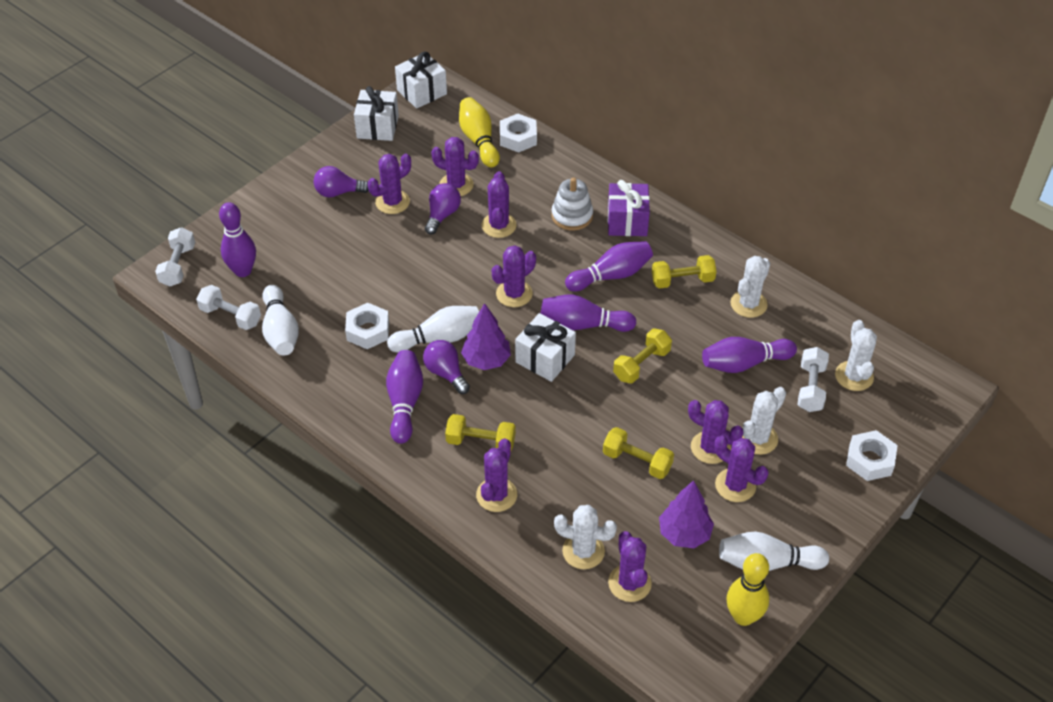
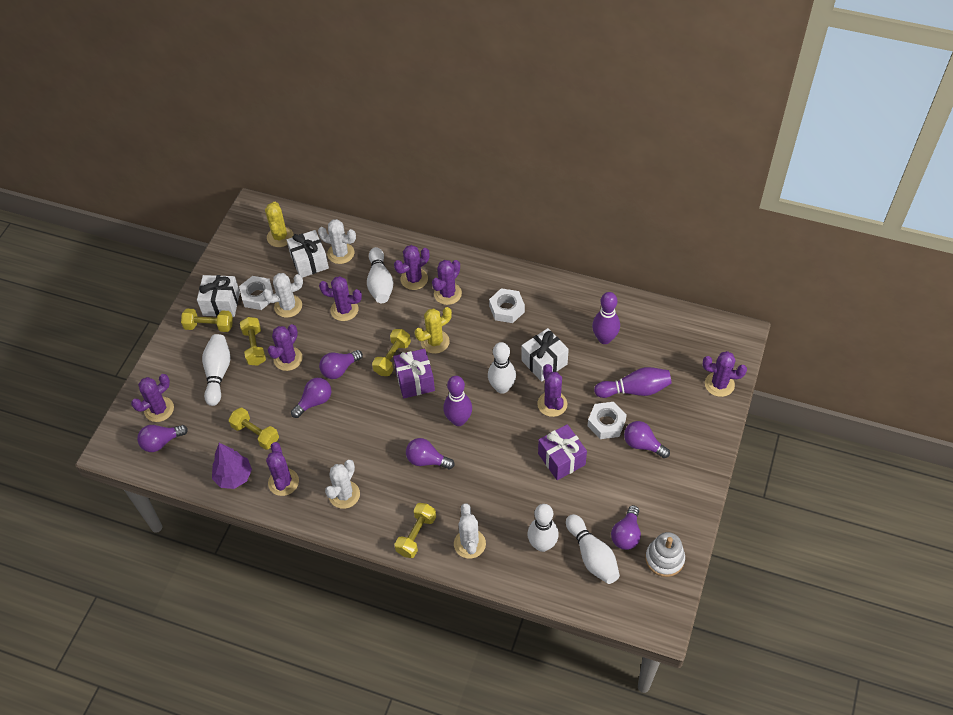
purple bowling pin: [219,202,256,277] [386,350,423,444] [540,295,636,332] [565,241,653,292] [702,337,797,373] = 5 -> [443,376,472,426] [592,292,620,344] [594,367,672,398] = 3
purple gift: [608,180,650,236] = 1 -> [393,349,435,399] [538,424,587,480] = 2
purple light bulb: [314,166,369,197] [423,340,470,394] [425,183,461,235] = 3 -> [137,425,188,452] [291,378,331,418] [319,350,363,379] [406,438,454,469] [611,505,641,550] [624,421,670,458] = 6
purple tree: [461,303,511,370] [659,480,714,548] = 2 -> [212,443,252,489] = 1
white bowling pin: [262,285,299,356] [387,306,479,352] [719,531,829,571] = 3 -> [202,334,231,406] [367,247,393,303] [488,342,516,394] [527,504,559,552] [566,514,620,584] = 5
white dumbbell: [155,227,195,286] [196,285,261,330] [798,347,829,412] = 3 -> none = 0
yellow bowling pin: [459,97,500,167] [726,553,770,626] = 2 -> none = 0
yellow cactus: none = 0 -> [265,202,294,247] [415,307,452,354] = 2
yellow dumbbell: [445,414,516,451] [603,427,674,479] [613,329,672,383] [652,255,717,289] = 4 -> [181,308,233,332] [228,408,279,450] [240,317,266,366] [372,329,411,376] [395,503,436,558] = 5

